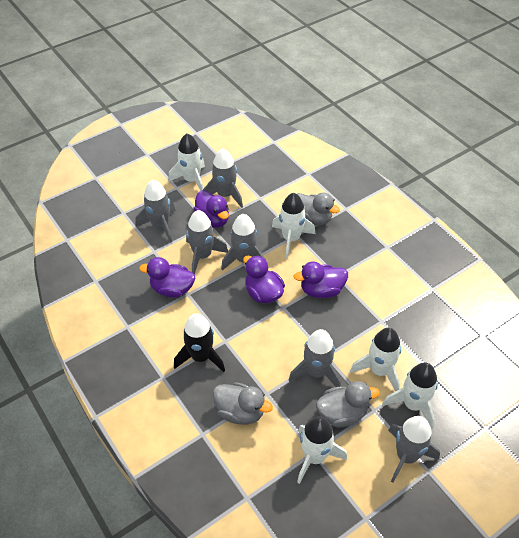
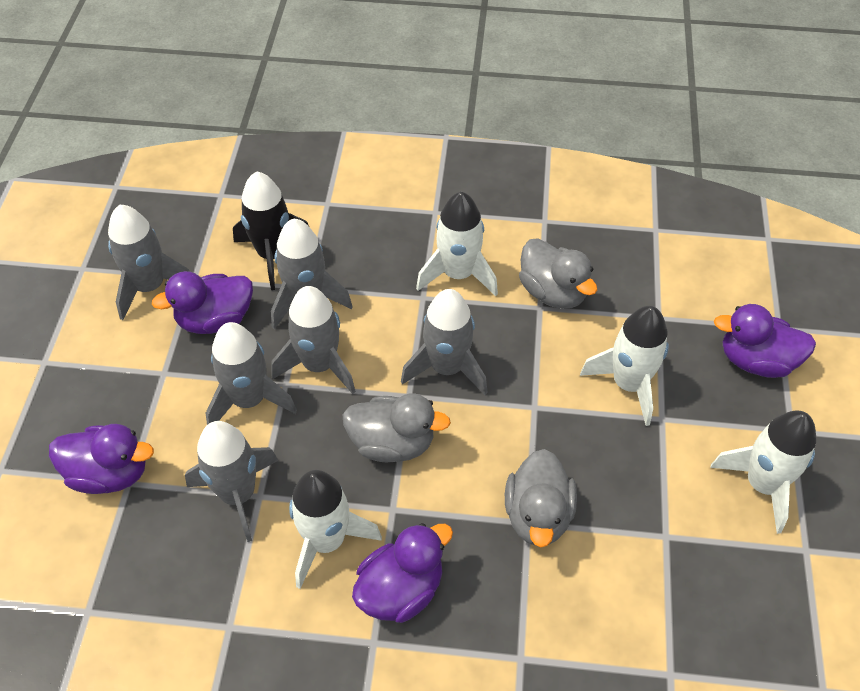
white rocket: [168,134,205,191] [272,193,315,258] [297,417,347,484] [350,328,401,392] [382,362,438,430] = 5 -> [289,470,382,589] [416,192,498,296] [580,306,669,426] [710,410,817,534] = 4

